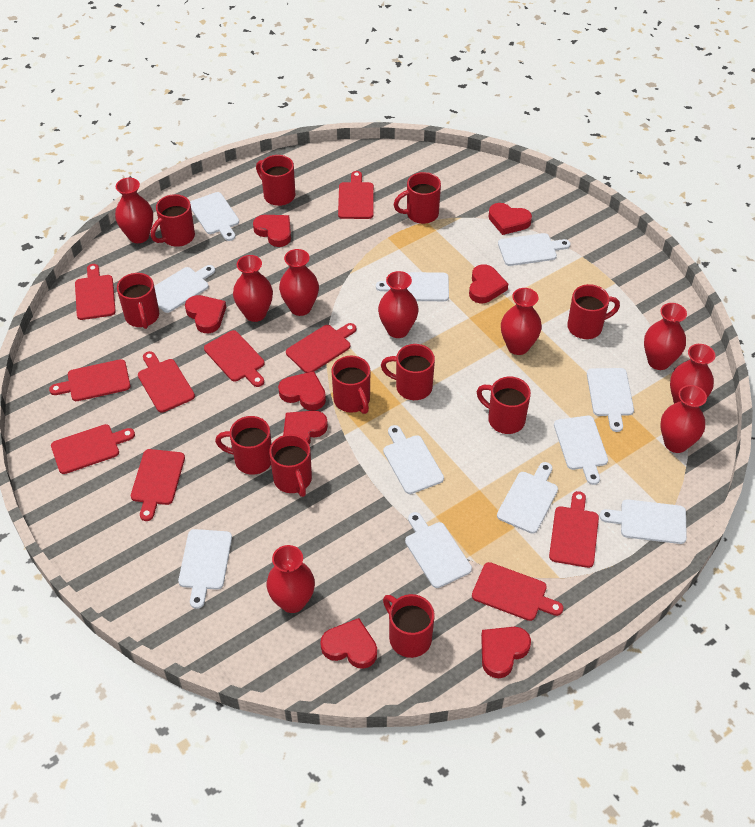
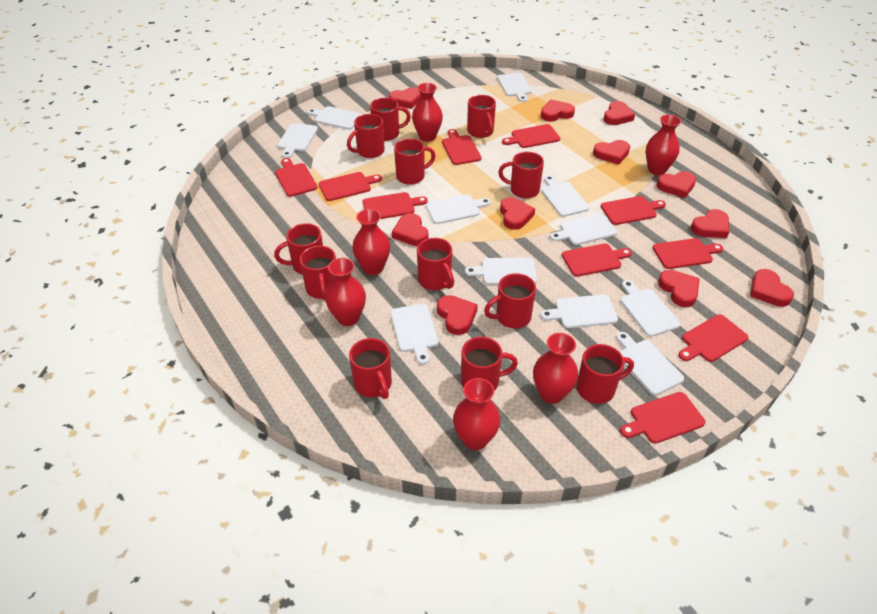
red heart: [185,295,226,333] [253,215,291,247] [278,371,326,411] [283,410,328,445] [320,618,377,669] [469,264,508,303] [481,627,531,678] [488,203,532,235] = 8 -> [389,87,421,109] [392,213,428,246] [437,295,478,335] [500,197,535,230] [541,99,575,122] [593,140,630,164] [603,101,635,125] [656,171,696,198] [658,270,700,307] [691,209,729,238] [750,269,794,307] = 11
red mug: [117,273,159,329] [151,194,195,247] [215,416,272,475] [256,155,295,206] [269,434,312,497] [331,356,370,414] [381,344,435,400] [383,594,435,658] [394,172,441,224] [476,377,531,434] [567,284,620,339] = 11 -> [274,223,323,274] [300,246,336,300] [347,114,385,158] [349,338,392,399] [370,98,411,141] [394,138,436,185] [417,238,454,290] [461,337,518,391] [467,95,496,138] [484,273,536,328] [498,152,544,199] [577,344,634,404] = 12
red vase: [115,178,153,243] [233,255,273,322] [267,545,315,613] [279,249,319,316] [378,271,418,338] [501,288,542,355] [644,303,687,370] [661,385,707,453] [670,344,715,404] = 9 -> [325,258,366,326] [352,209,390,275] [412,83,443,142] [453,378,500,450] [533,333,578,404] [646,114,681,175] = 6

